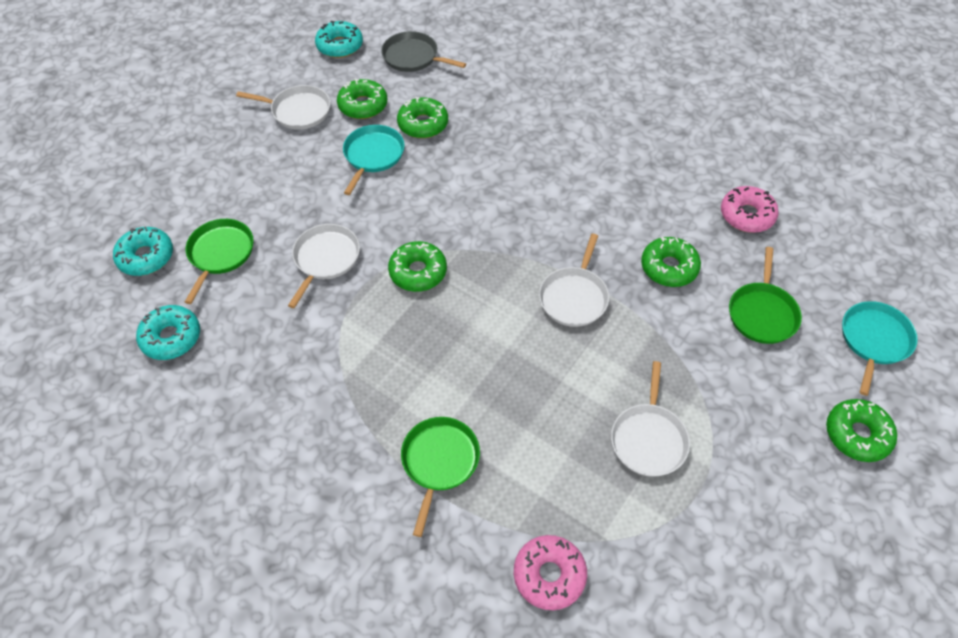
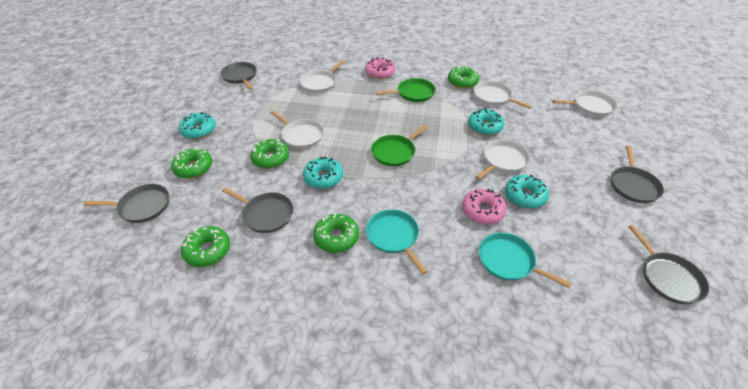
green pan: [185,219,253,304] [401,417,480,537] [729,247,802,344] = 3 -> [371,125,429,166] [376,78,435,102] = 2
grey pan: [381,31,466,72] = 1 -> [83,184,169,223] [220,62,257,90] [222,188,293,233] [611,146,664,203] [629,225,709,304] = 5
turquoise donut: [113,226,173,276] [136,305,200,360] [315,21,363,58] = 3 -> [178,112,216,139] [303,157,343,189] [468,108,505,135] [505,175,549,209] = 4
white pan: [236,85,330,130] [288,224,360,308] [539,234,609,327] [611,361,690,477] = 4 -> [270,111,324,149] [299,60,345,93] [474,81,532,109] [476,140,530,180] [552,91,617,116] = 5

